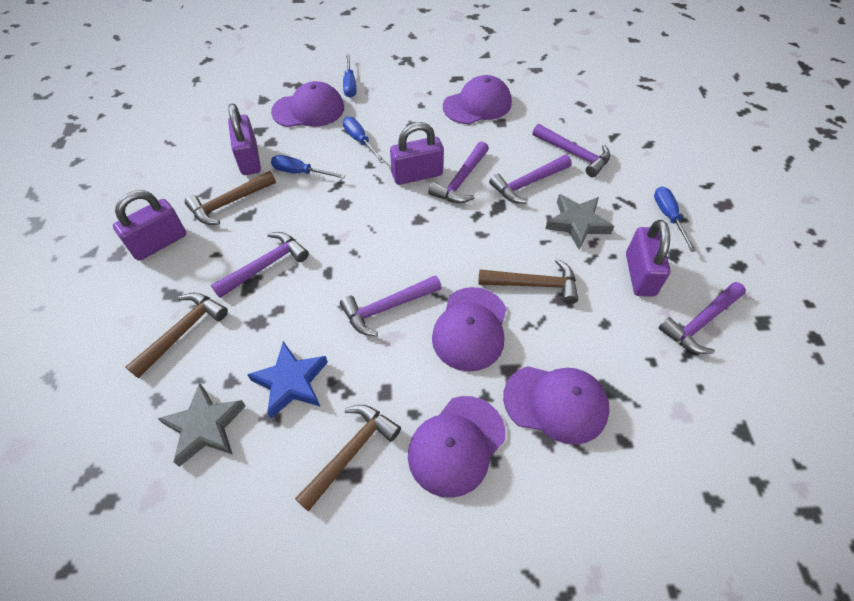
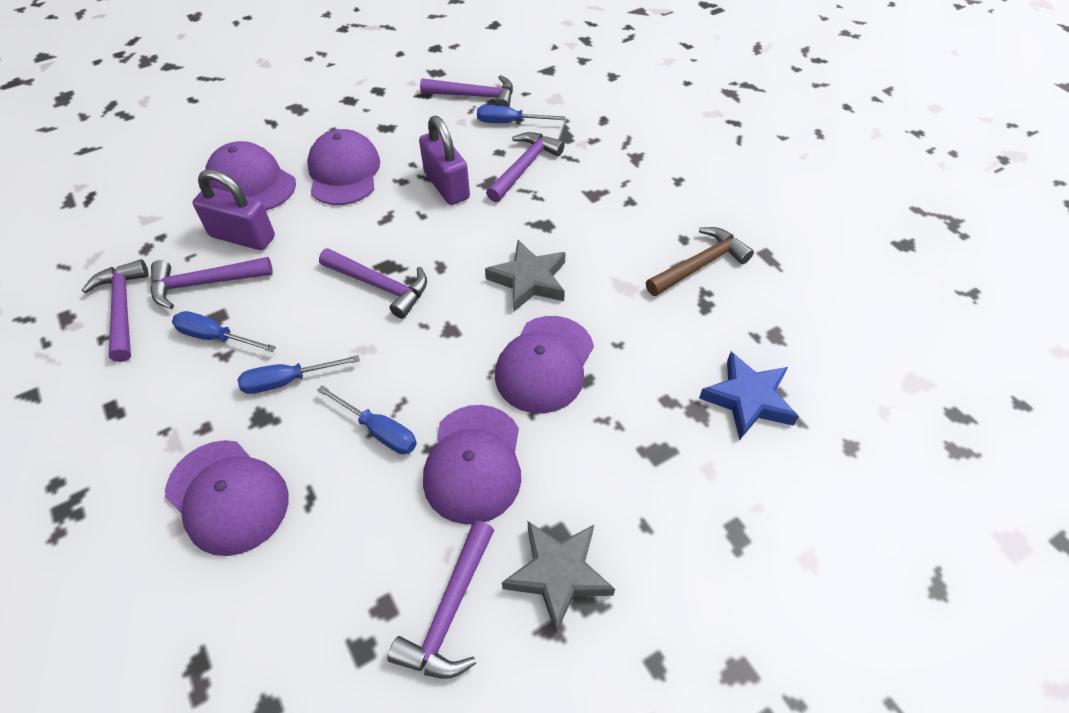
brown hammer: [126,293,228,378] [185,171,276,225] [295,405,401,511] [478,259,578,304] = 4 -> [646,227,754,296] = 1
purple padlock: [113,190,186,261] [228,103,261,175] [390,122,444,185] [626,220,671,297] = 4 -> [193,169,275,250] [419,116,470,205] = 2

